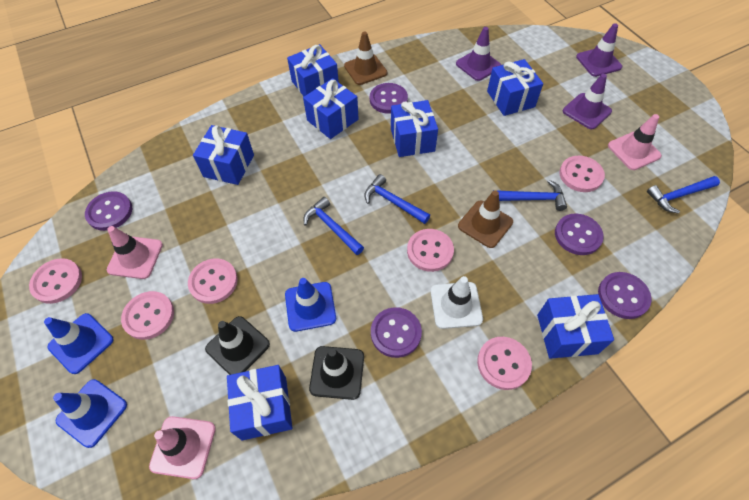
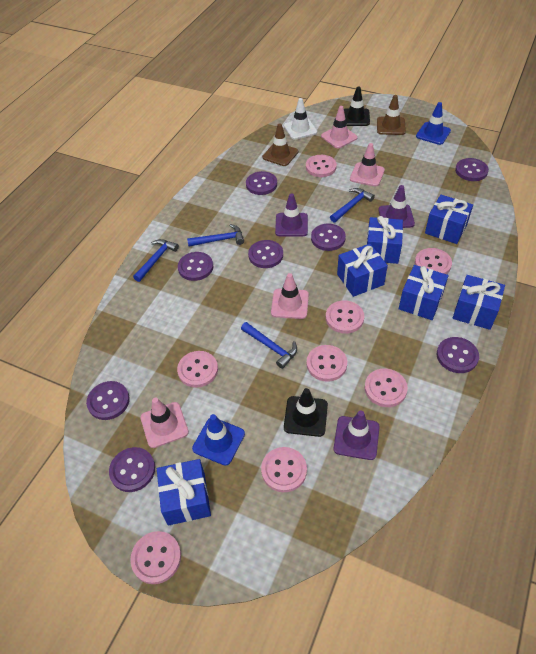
blue gift: [193,125,254,185] [227,365,292,441] [287,44,339,96] [303,78,359,139] [391,100,438,157] [487,59,543,116] [537,294,614,359] = 7 -> [157,459,211,525] [337,244,388,297] [366,216,403,264] [399,265,449,320] [425,195,473,244] [453,275,505,330] = 6
blue traffic cone: [44,313,113,374] [53,379,127,448] [285,278,336,332] = 3 -> [192,414,245,466] [416,102,451,145] = 2
pink button: [29,258,82,304] [121,291,174,340] [188,259,238,304] [407,229,454,272] [477,337,532,390] [559,156,605,192] = 6 -> [130,531,181,584] [177,351,218,388] [261,447,307,492] [306,155,337,177] [307,345,347,382] [326,300,364,334] [365,369,408,407] [415,248,452,274] = 8
pink traffic cone: [107,226,163,279] [149,416,216,479] [608,114,662,170] = 3 -> [141,398,189,448] [271,273,309,319] [321,106,358,148] [350,143,385,187] = 4
purple button: [85,191,132,231] [370,83,408,114] [371,307,422,358] [555,214,604,255] [598,272,652,319] = 5 -> [86,381,130,420] [109,447,155,492] [178,252,213,281] [246,171,277,195] [248,240,283,268] [311,224,346,251] [437,337,479,373] [455,158,489,181] = 8

